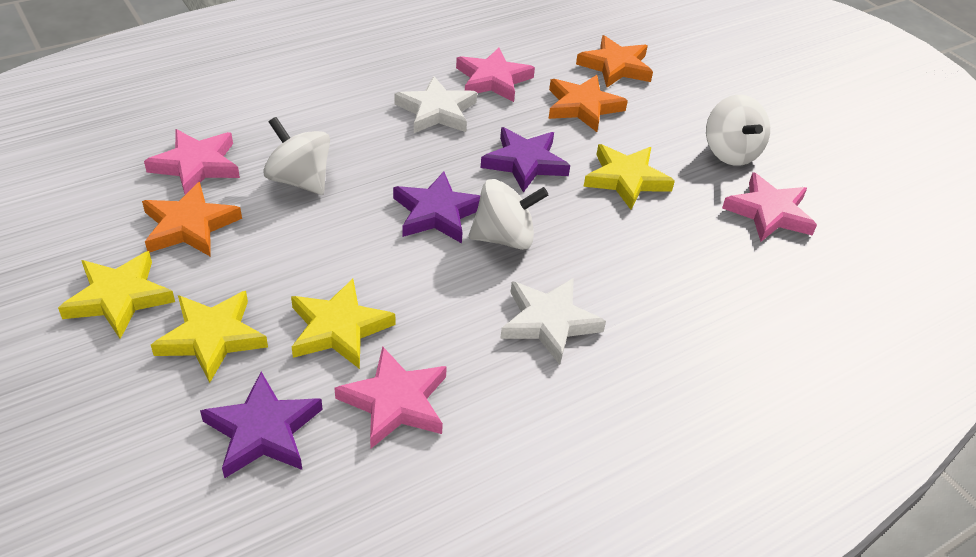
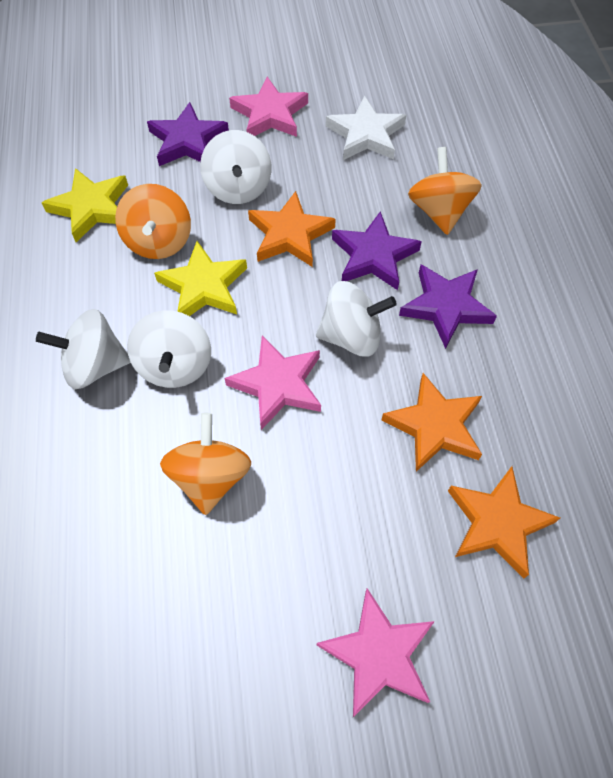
orange spinning top: none = 0 -> [115,184,191,259] [160,412,251,515] [408,147,482,235] = 3
pink star: [144,129,240,195] [334,346,447,448] [456,47,535,102] [722,172,817,242] = 4 -> [225,335,321,430] [229,77,308,137] [317,589,435,717] = 3
white spinning top: [263,117,330,195] [469,179,548,250] [706,95,770,166] = 3 -> [36,309,131,389] [127,310,211,388] [200,130,271,204] [316,281,397,357] = 4
white star: [394,76,477,133] [500,278,606,365] = 2 -> [326,96,406,160] = 1
yellow star: [58,251,175,339] [151,291,268,383] [291,279,395,369] [583,144,675,210] = 4 -> [42,168,128,242] [154,241,247,316] = 2

